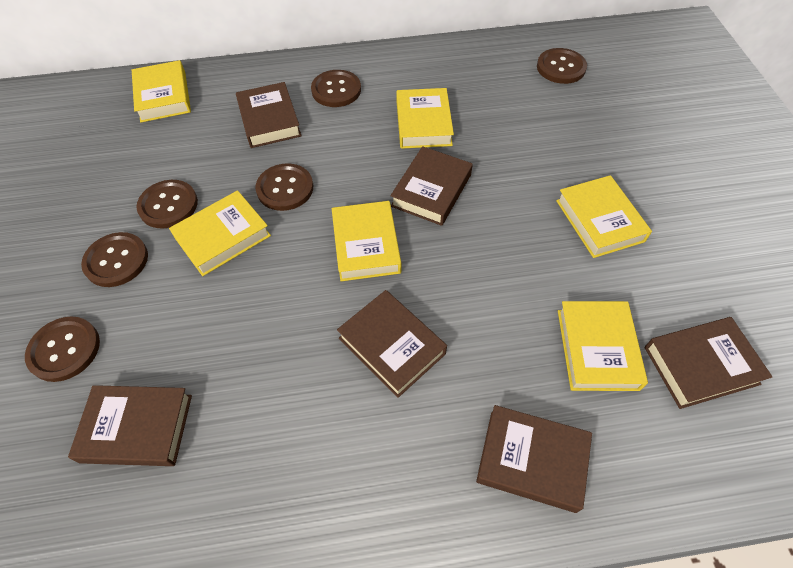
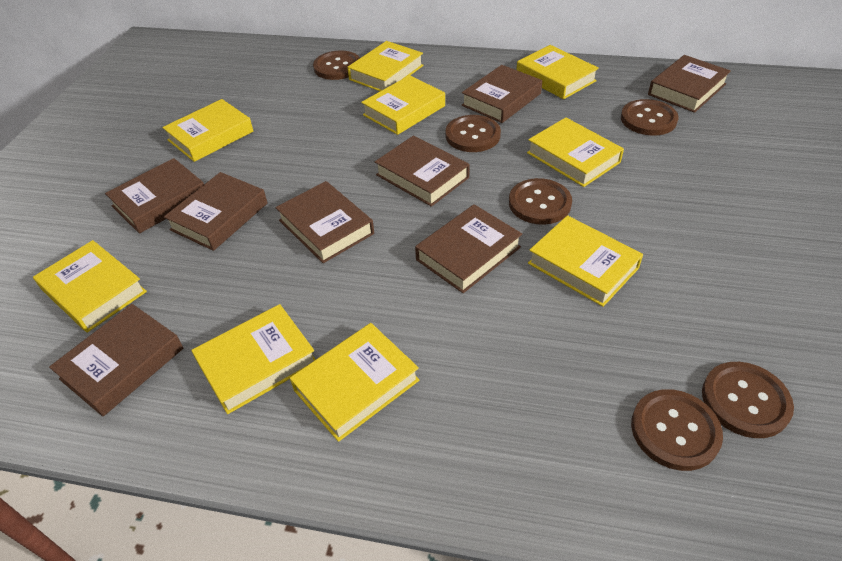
brown book: [68,385,192,466] [236,82,302,148] [337,290,447,398] [390,146,473,226] [476,405,592,513] [644,317,772,409] = 6 -> [49,304,184,416] [105,158,204,234] [164,172,268,251] [275,181,374,263] [375,136,470,207] [415,204,522,293] [462,65,542,123] [648,55,731,113] = 8
yellow book: [132,60,191,122] [169,190,271,276] [332,201,401,281] [396,88,454,149] [556,175,652,258] [558,301,648,391] = 6 -> [33,240,147,333] [162,99,253,162] [191,304,316,414] [290,323,419,442] [347,41,424,91] [361,75,445,135] [517,45,599,99] [527,117,624,187] [528,215,643,307] = 9

